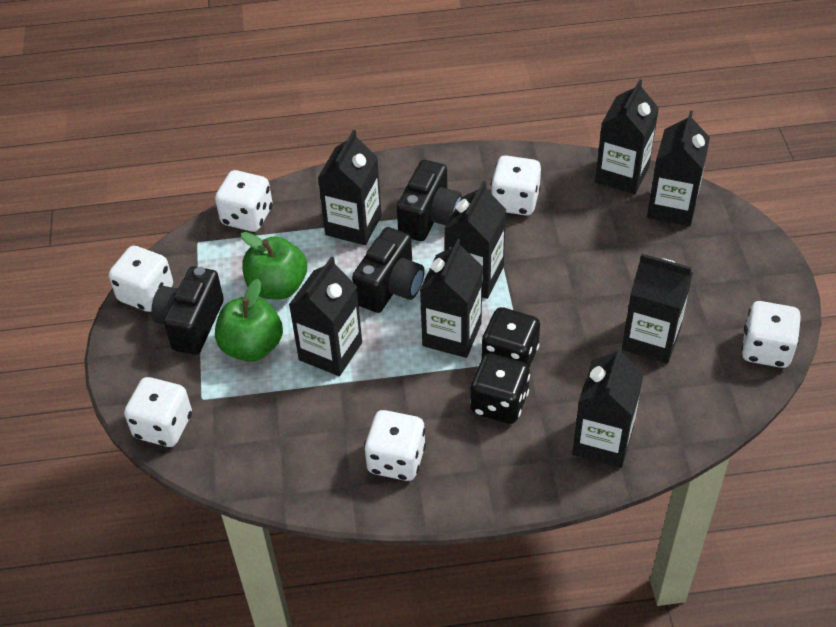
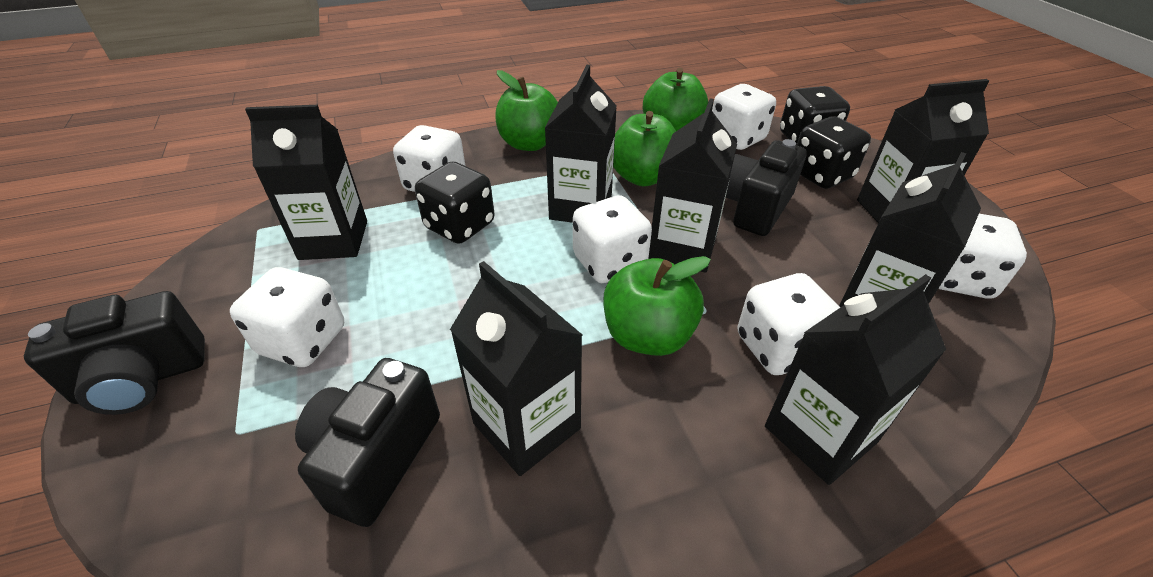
black carton: [289,256,362,376] [318,130,382,245] [420,239,483,358] [444,181,506,299] [572,345,644,468] [595,79,659,194] [622,254,693,364] [647,111,710,226] = 8 -> [245,105,367,260] [450,261,582,476] [545,65,617,223] [648,98,737,273] [765,274,946,485] [839,152,981,307] [857,79,989,223] = 7
black dice: [470,353,530,424] [481,307,540,367] = 2 -> [415,162,495,244] [780,86,850,145] [797,116,871,189] = 3
green apple: [215,279,283,362] [241,232,307,299] = 2 -> [496,70,558,151] [603,256,711,356] [613,111,676,186] [643,67,708,131] = 4

